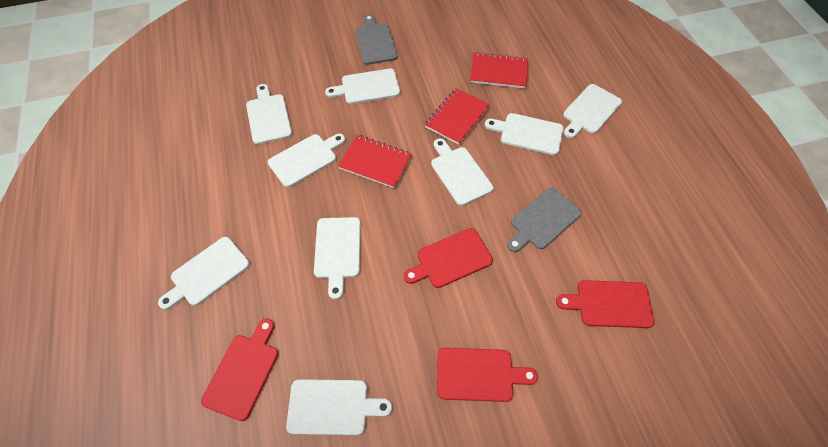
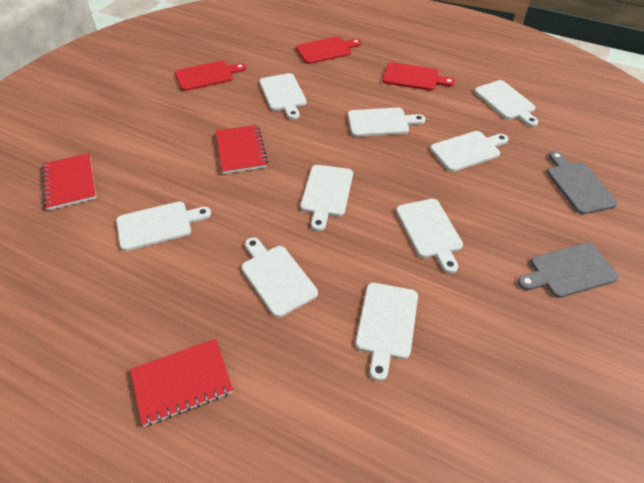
red cutting board: [201,318,278,421] [404,228,493,288] [437,348,538,402] [556,280,654,328] = 4 -> [175,61,246,91] [296,36,362,64] [382,62,455,91] = 3

